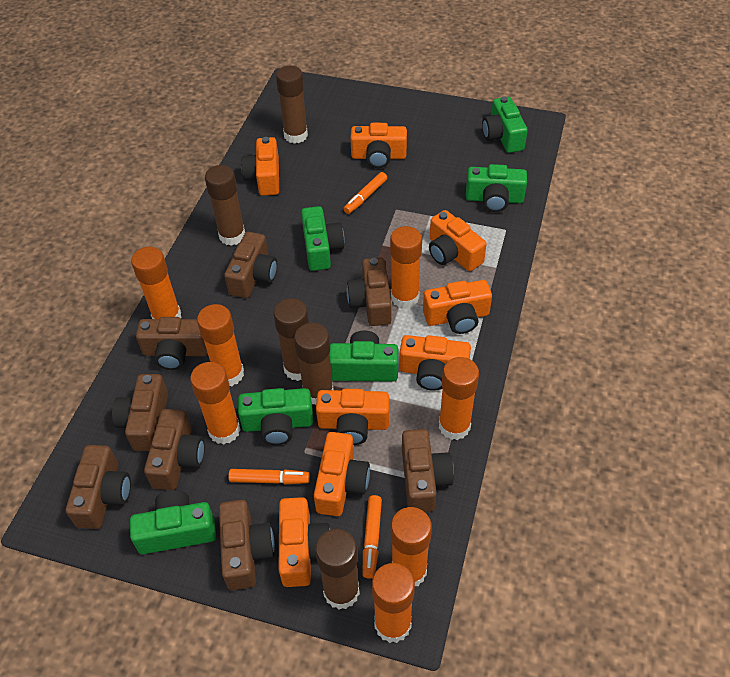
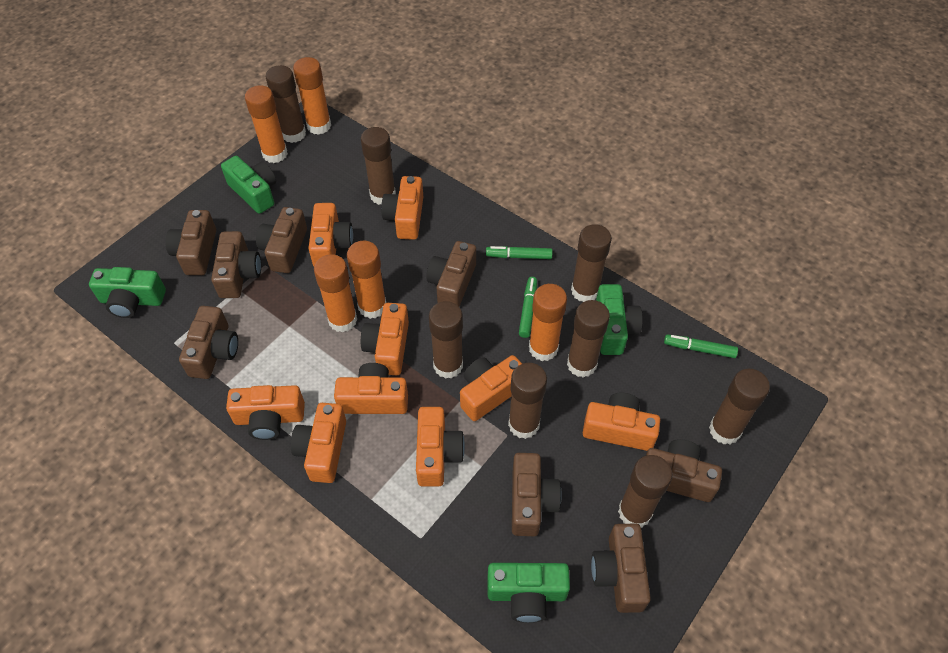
brown glue stick: [205,165,245,246] [273,298,309,381] [276,66,308,144] [294,323,334,405] [315,529,360,610] = 5 -> [266,65,306,143] [361,127,396,205] [429,301,463,379] [508,363,547,439] [567,300,610,378] [571,224,612,302] [618,455,672,528] [709,369,770,445] = 8
green camera: [130,490,216,554] [238,388,313,445] [301,206,345,271] [329,330,398,382] [466,164,527,212] [482,96,528,153] = 6 -> [89,267,166,318] [221,156,276,214] [488,563,570,623] [596,284,643,355] = 4
green marker: none = 0 -> [486,246,553,259] [519,277,537,338] [664,335,738,358] = 3
orange camera: [241,137,279,196] [278,497,330,587] [314,432,370,516] [316,389,389,445] [350,123,407,168] [399,335,471,391] [423,280,492,334] [429,210,487,271] = 8 -> [226,385,305,440] [291,403,346,483] [308,203,353,266] [334,363,408,414] [361,303,409,375] [381,176,423,240] [416,407,465,486] [460,355,522,421] [583,393,660,451] = 9
orange glue stick: [131,247,181,319] [190,362,241,445] [197,304,244,386] [372,563,415,643] [390,226,422,309] [391,507,432,586] [439,357,479,440] = 7 -> [245,85,288,163] [293,57,331,135] [314,254,357,333] [347,241,386,319] [529,284,567,361] = 5
orange marker: [228,469,310,484] [343,172,387,214] [363,495,382,579] = 3 -> none = 0

